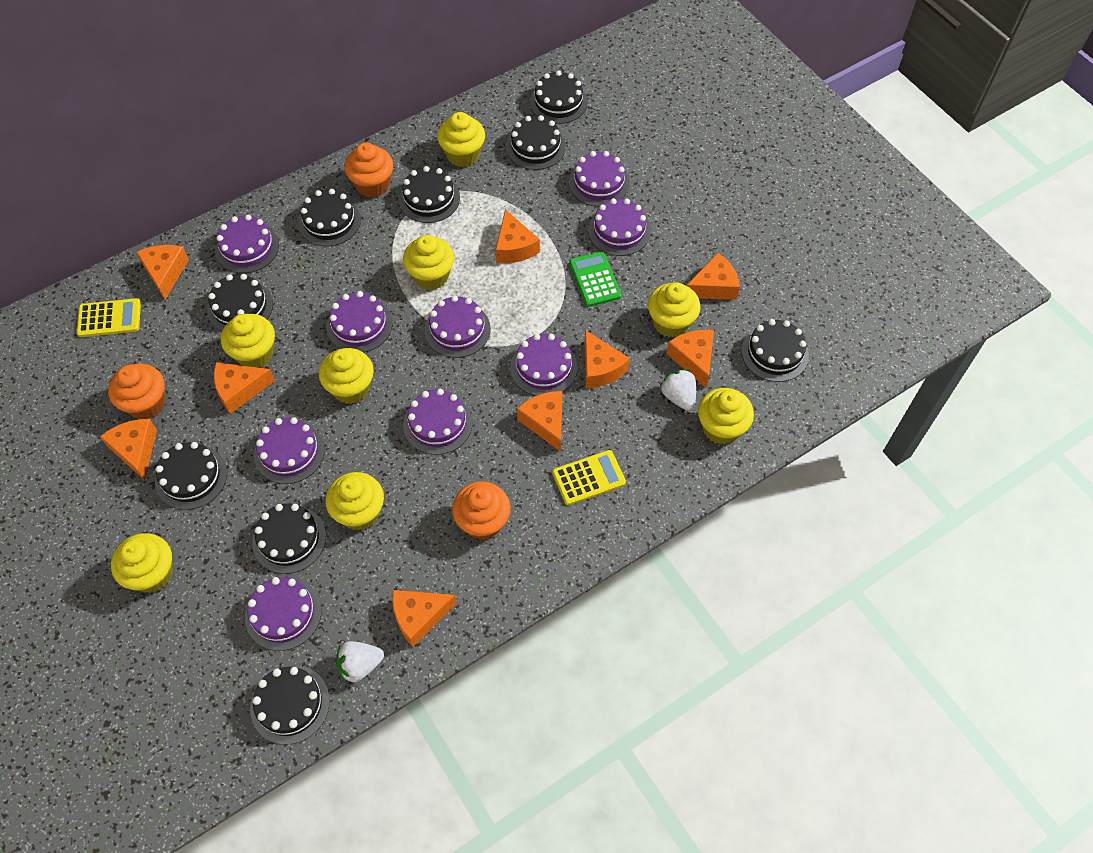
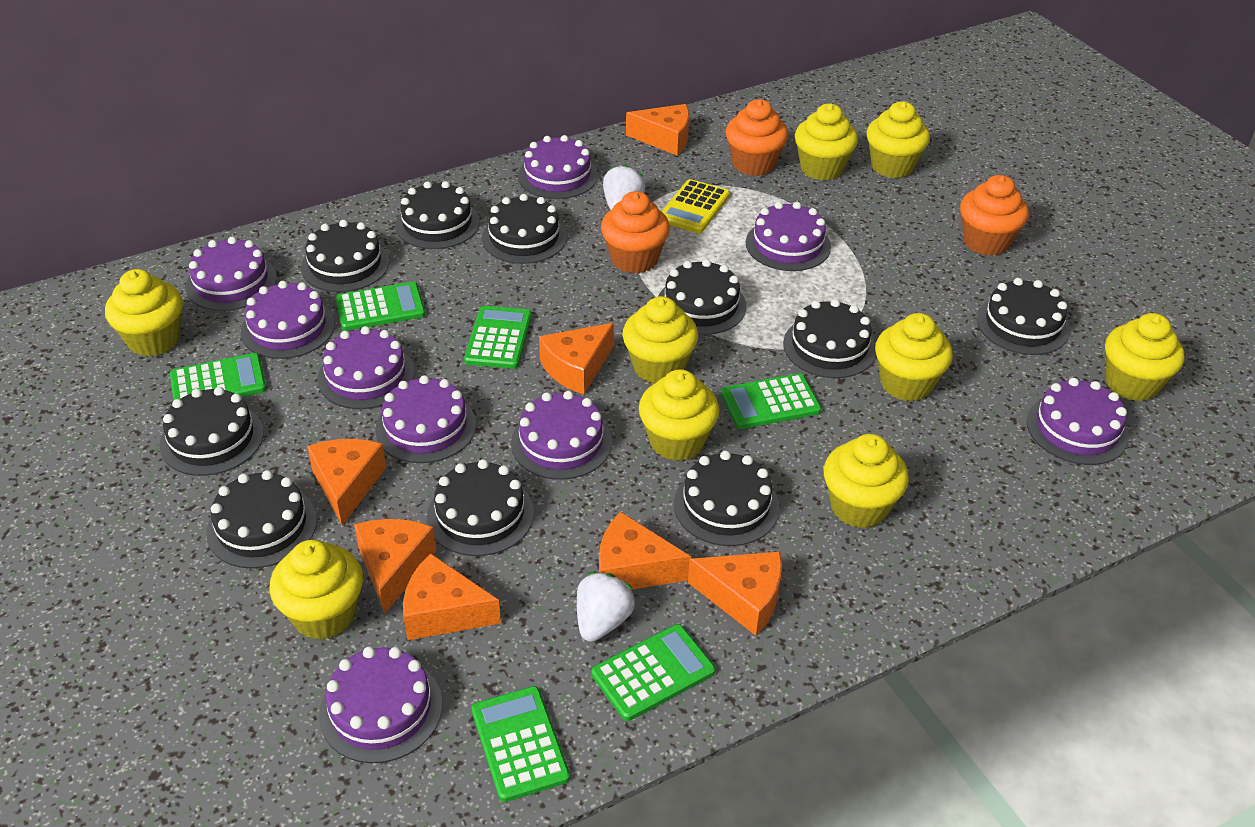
black cake: [155,442,227,510] [207,274,273,331] [250,665,330,745] [252,504,326,574] [298,189,361,246] [399,166,460,223] [506,115,566,170] [530,70,588,124] [742,319,809,382] = 9 -> [160,387,264,476] [206,470,317,569] [301,220,389,292] [395,181,480,249] [427,459,534,556] [482,194,567,264] [658,259,746,335] [674,451,780,546] [783,299,876,378] [977,278,1070,355] = 10
green calculator: [569,251,622,307] = 1 -> [170,353,267,400] [335,282,425,331] [464,306,532,369] [472,686,570,802] [591,624,715,721] [721,373,821,429] = 6
orange cheese: [100,419,157,480] [136,245,189,299] [214,362,275,414] [392,590,457,647] [496,209,540,263] [517,391,563,452] [584,330,630,388] [667,330,714,388] [686,253,740,300] = 9 -> [307,439,386,525] [354,519,436,613] [403,553,501,640] [539,323,614,394] [599,512,691,590] [626,104,689,156] [688,551,782,636] = 7
yellow calculator: [77,298,141,337] [552,450,626,505] = 2 -> [662,179,730,233] = 1
yellow cupcake: [111,533,173,593] [221,314,275,368] [319,348,374,404] [326,472,384,531] [403,235,454,290] [437,112,485,167] [648,282,700,338] [698,388,754,445] = 8 -> [105,269,183,356] [269,540,363,640] [622,296,698,384] [639,369,720,461] [795,103,858,181] [823,434,909,528] [866,101,930,178] [875,313,953,402] [1105,313,1185,401] = 9

